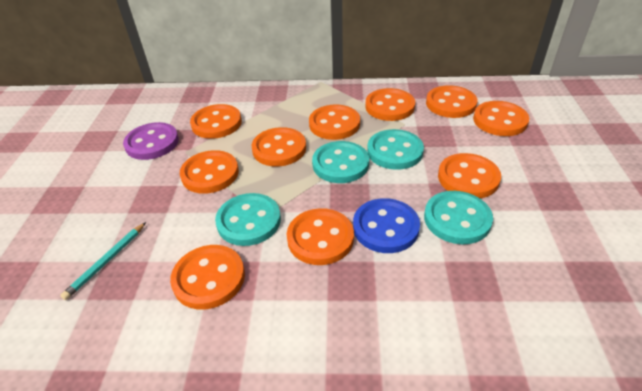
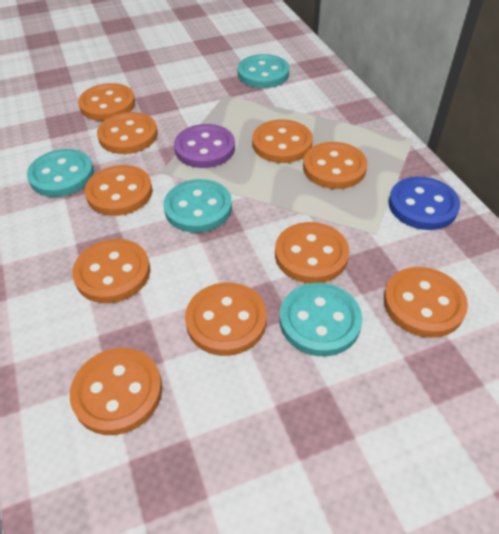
turquoise pencil: [60,222,146,300] = 1 -> none = 0

